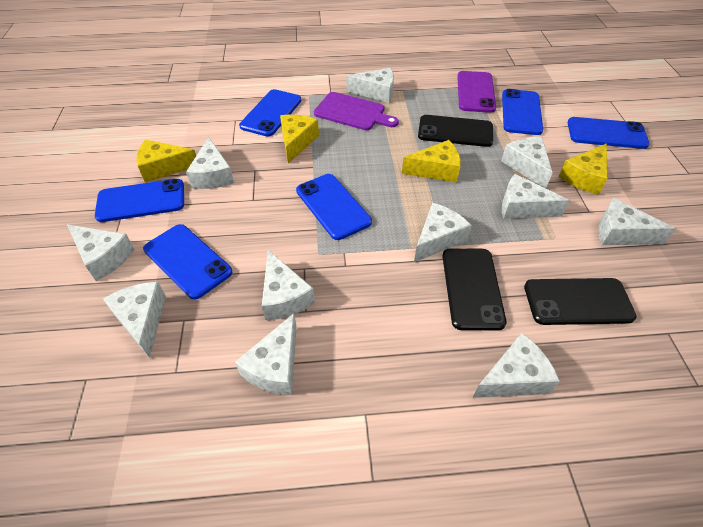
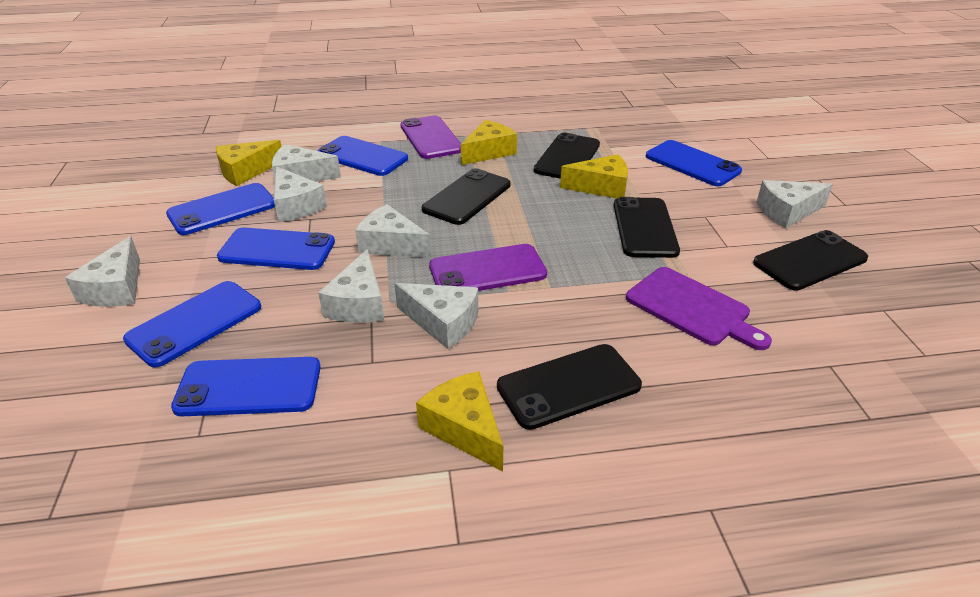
black phone: [418,115,493,147] [442,248,506,330] [524,278,637,325] = 3 -> [422,168,510,225] [497,344,642,430] [534,133,600,179] [614,197,680,258] [753,230,868,291] = 5
purple phone: [457,71,496,113] = 1 -> [400,115,461,159] [429,244,547,291] = 2
white cheese: [67,224,135,281] [103,282,166,358] [186,137,234,189] [235,313,297,395] [262,250,315,320] [347,68,394,103] [414,203,472,262] [473,333,560,398] [501,137,552,188] [502,174,570,219] [598,198,676,245] = 11 -> [65,236,140,307] [272,144,341,182] [274,166,327,222] [318,249,384,323] [355,204,431,258] [394,283,478,349] [756,180,833,228] = 7

